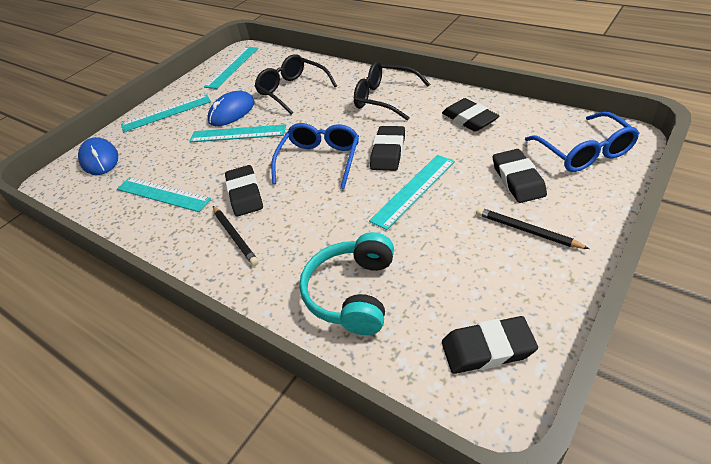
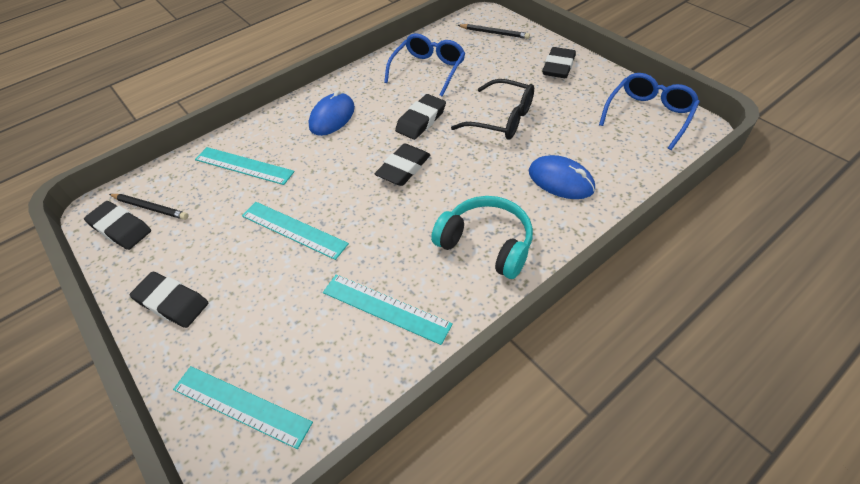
black glasses: [255,54,337,115] [354,61,430,121] = 2 -> [451,79,534,140] = 1
turquoise ruler: [117,177,211,212] [121,94,211,132] [189,124,286,142] [204,47,258,89] [369,155,455,230] = 5 -> [173,366,313,449] [195,147,295,185] [242,202,349,260] [323,274,453,345] = 4

